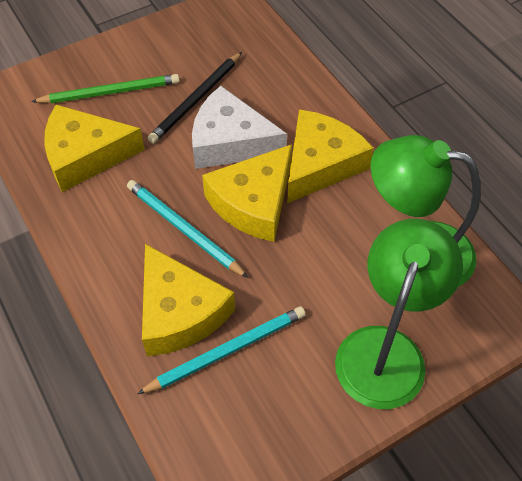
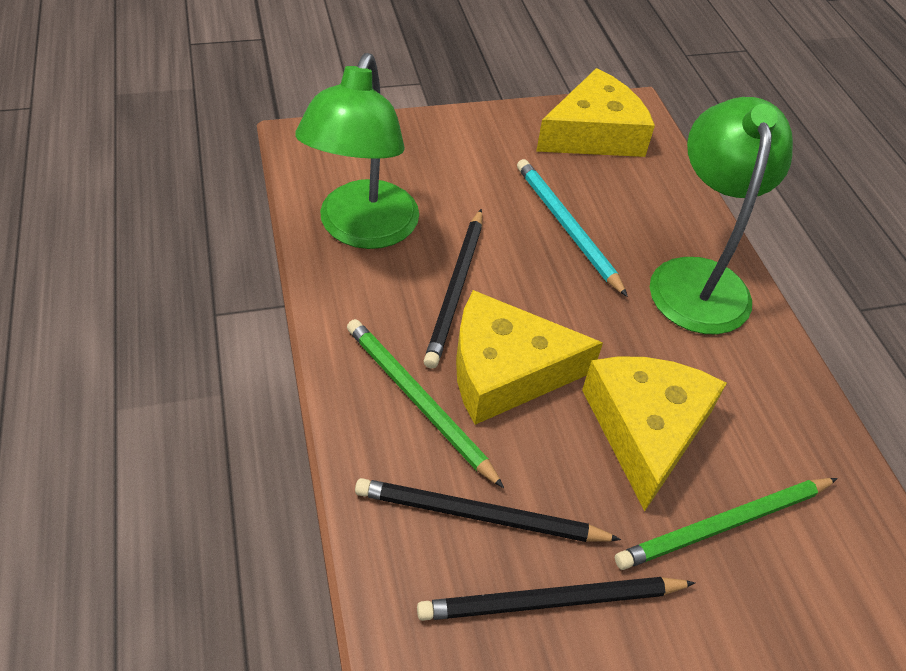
black pencil: [148,52,242,144] = 1 -> [355,478,621,542] [417,577,695,621] [424,209,482,369] = 3
green pencil: [31,74,180,103] = 1 -> [347,319,504,488] [615,478,838,570] = 2
turquoise pencil: [127,180,248,278] [137,306,306,394] = 2 -> [517,159,628,297] = 1
white cheese: [192,86,287,169] = 1 -> none = 0
yellow cheese: [44,105,145,192] [142,244,235,356] [202,144,292,242] [287,109,374,203] = 4 -> [456,290,603,425] [536,68,655,157] [582,356,727,511] = 3

